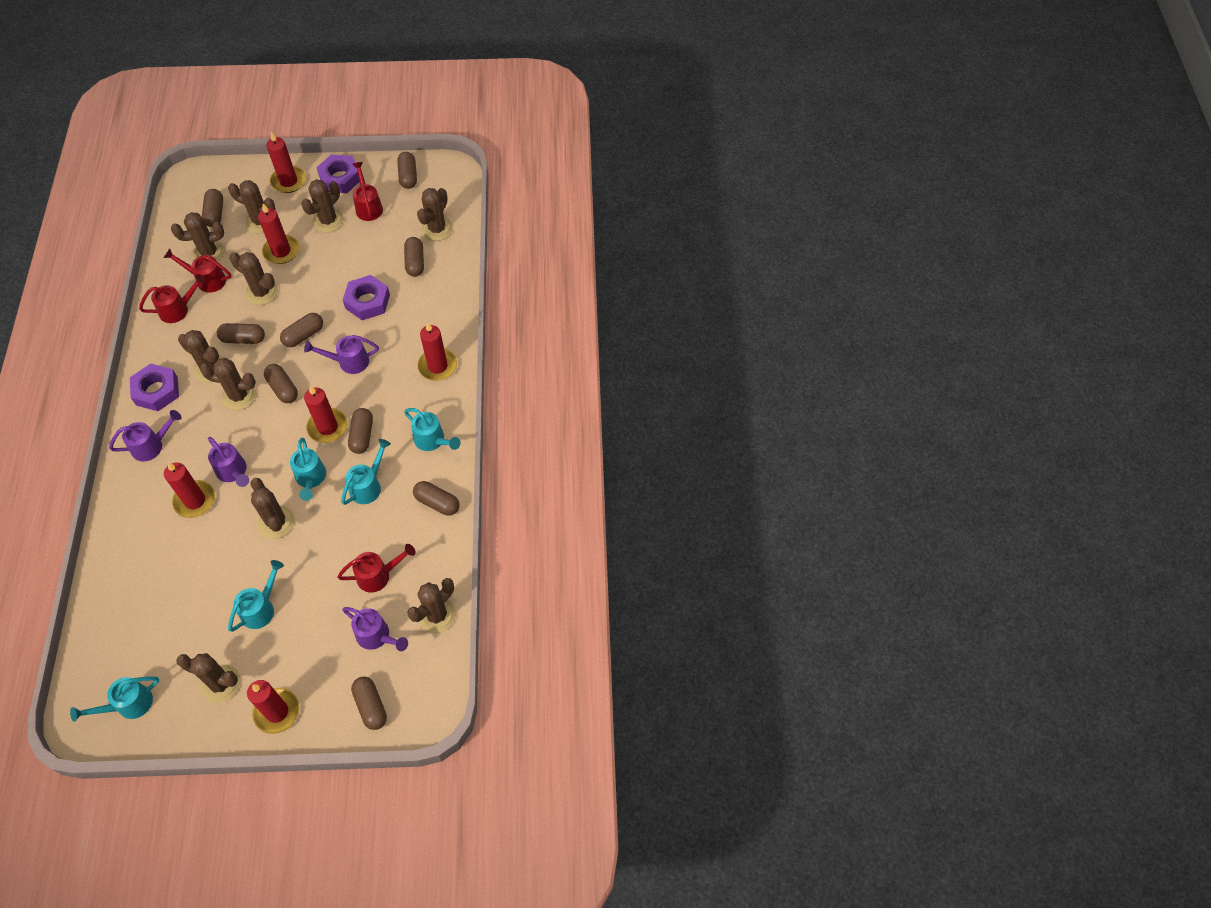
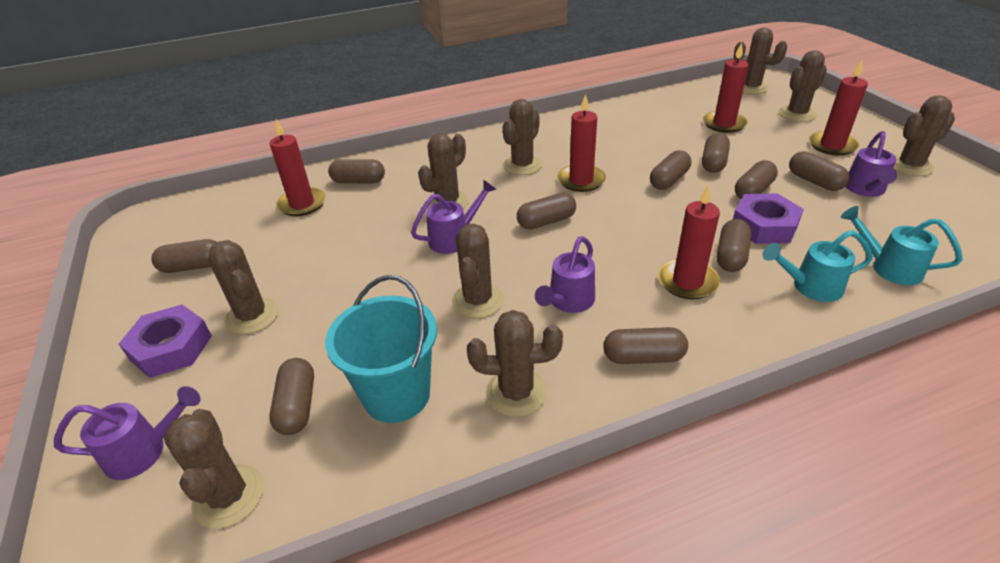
brown cactus: [171,212,225,262] [176,653,241,703] [178,330,223,383] [200,358,256,410] [228,180,276,233] [229,252,278,305] [250,478,295,539] [301,179,344,233] [407,578,456,633] [417,188,453,241] = 10 -> [164,409,264,529] [208,240,279,334] [418,133,469,209] [452,224,504,318] [467,310,563,417] [502,99,542,175] [734,28,787,94] [778,50,827,122] [893,95,955,176] = 9
brown capsule: [202,189,223,227] [217,323,265,344] [264,364,298,403] [280,313,323,347] [348,408,373,454] [351,677,387,730] [397,152,417,189] [404,237,424,277] [413,481,460,516] = 9 -> [151,239,218,273] [269,358,314,435] [328,159,385,183] [517,193,576,229] [603,327,688,364] [650,150,691,190] [702,133,730,173] [717,219,752,272] [735,160,778,199] [789,151,850,191] = 10
purple nut: [130,364,179,411] [316,154,360,193] [343,275,390,320] = 3 -> [119,305,212,378] [733,193,804,244] = 2
red candle: [164,462,215,518] [247,680,300,734] [258,204,299,264] [266,132,306,193] [304,386,347,443] [418,322,457,381] = 6 -> [270,119,326,216] [557,94,606,192] [658,184,720,299] [703,43,749,133] [809,61,868,156] = 5
red watering can: [139,274,206,323] [164,249,231,293] [337,544,416,593] [352,162,383,221] = 4 -> none = 0
turquoise bucket: none = 0 -> [325,275,437,423] = 1
turquoise watering can: [70,676,159,722] [228,560,284,632] [290,438,326,501] [341,439,391,505] [404,408,461,451] = 5 -> [762,230,873,302] [841,206,963,285] = 2

